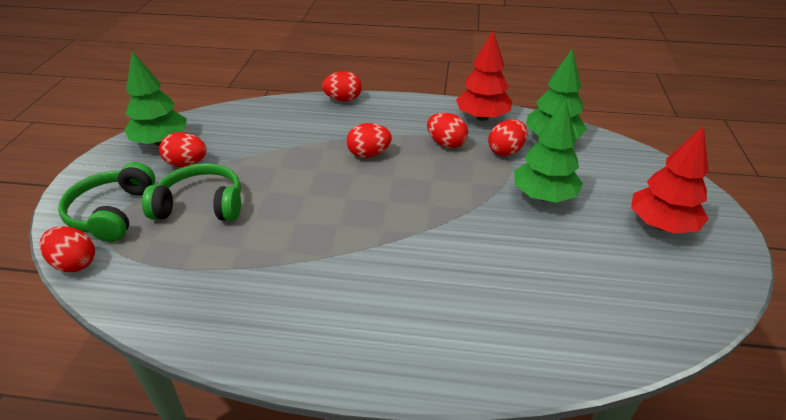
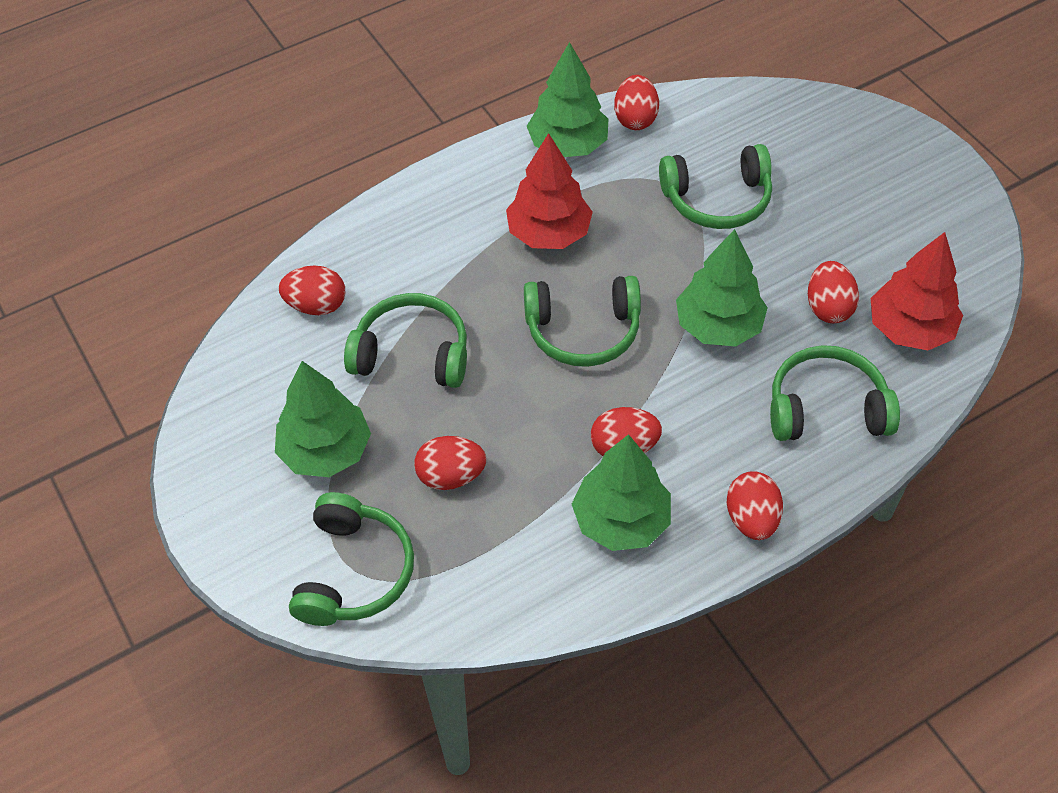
green headphones: [58,162,155,242] [142,163,241,221] = 2 -> [289,492,414,626] [344,293,467,388] [524,276,641,367] [659,144,772,229] [770,345,900,441] = 5
green tree: [124,51,187,146] [514,100,583,203] [526,48,587,138] = 3 -> [275,361,371,477] [527,42,608,157] [572,434,671,551] [676,229,768,347] = 4

